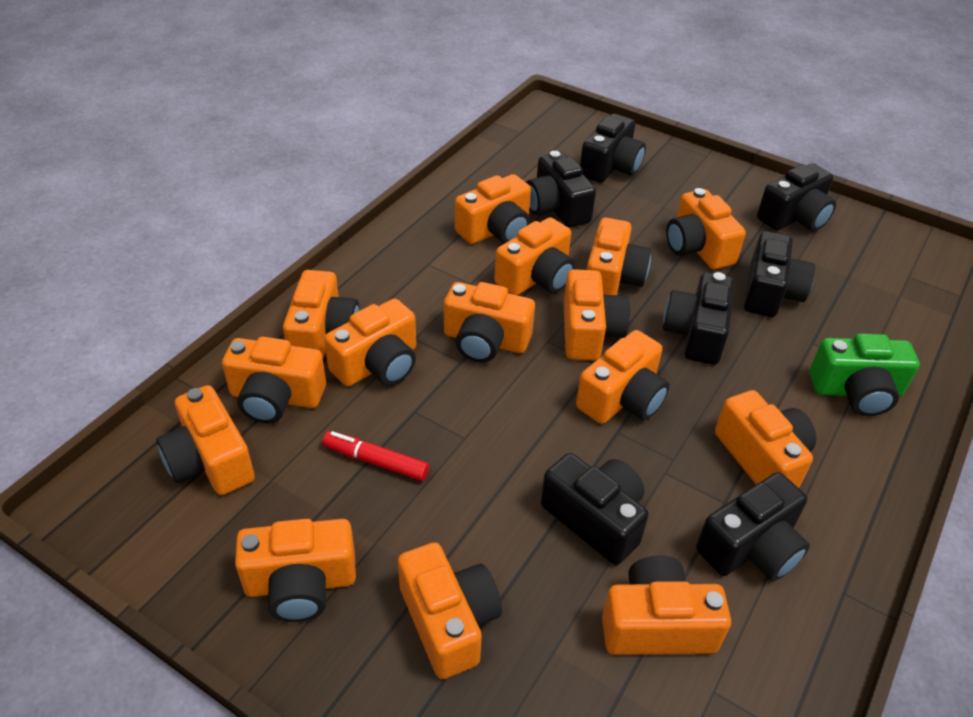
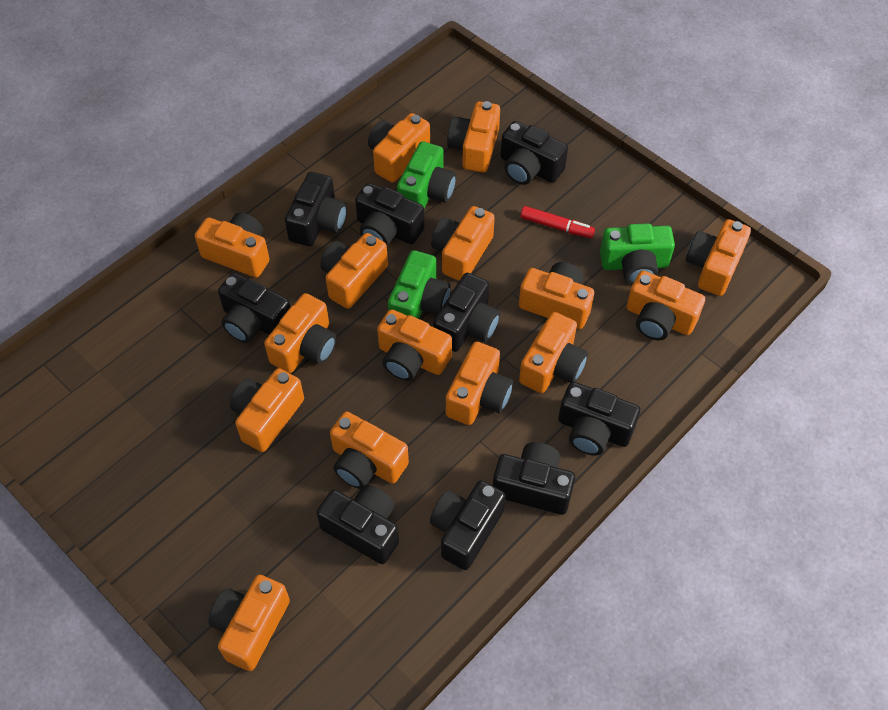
black camera: [526,151,596,228] [541,453,649,565] [580,114,646,183] [663,272,735,365] [696,472,810,581] [744,231,815,317] [757,164,836,231] = 7 -> [218,273,290,343] [285,172,347,246] [316,485,399,564] [355,183,425,246] [430,480,506,570] [433,273,500,352] [493,442,575,515] [501,121,568,185] [558,382,640,455] = 9
green camera: [809,334,920,416] = 1 -> [388,250,451,319] [397,141,456,208] [600,223,675,285] = 3

